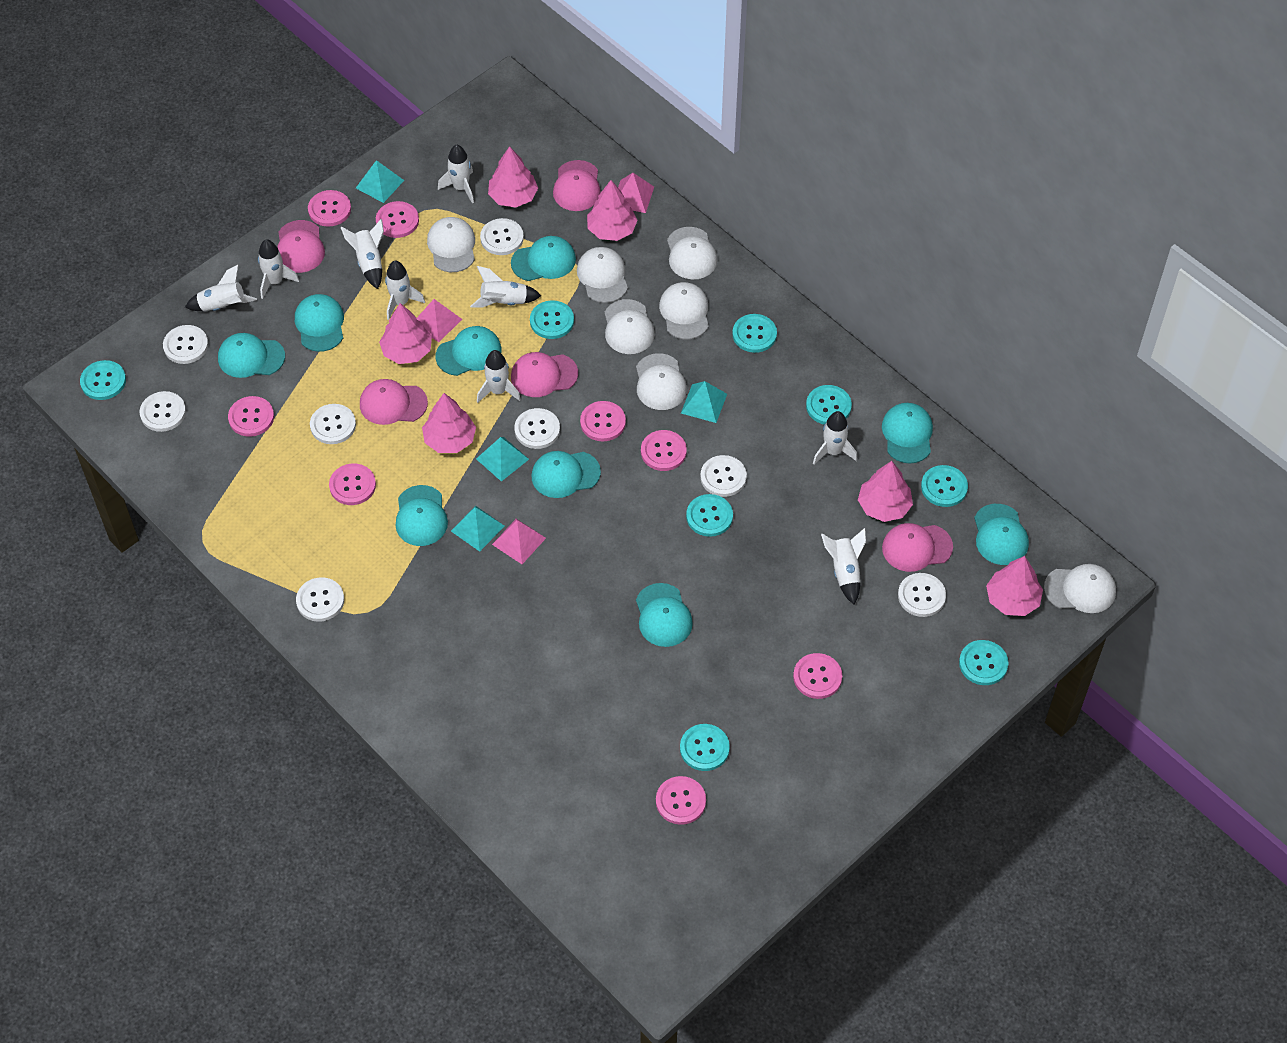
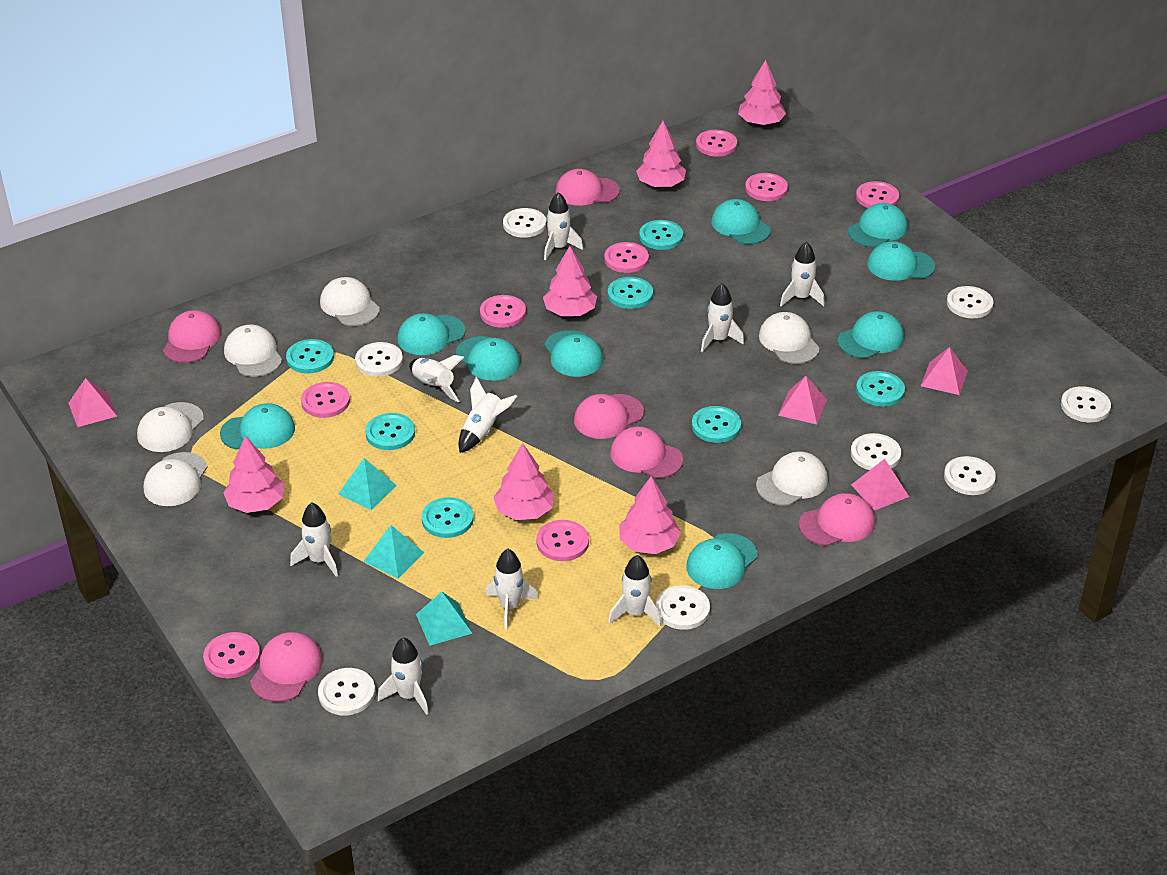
pink cap: [277,220,325,273] [360,379,428,425] [511,352,578,397] [553,160,601,211] [882,523,953,572] = 5 -> [163,310,221,363] [250,632,322,702] [556,169,620,206] [574,394,644,439] [610,426,683,478] [799,493,875,546] = 6
pink pyramid: [417,299,462,342] [492,519,546,564] [618,173,654,213] = 3 -> [68,378,117,427] [778,376,827,424] [851,459,909,510] [921,347,968,395] = 4
turquoise button: [80,360,126,400] [530,300,574,339] [680,724,730,771] [686,494,733,537] [732,314,777,353] [806,385,852,425] [921,465,968,507] [959,640,1008,685] = 8 -> [286,339,334,373] [365,413,415,450] [422,497,474,538] [608,277,653,309] [639,220,683,250] [692,406,741,443] [856,371,905,407] = 7
turquoise pyramid: [356,160,404,203] [451,506,504,552] [476,437,529,482] [681,381,727,423] = 4 -> [338,458,397,510] [363,525,424,579] [416,592,473,646] = 3
white cap: [427,217,475,272] [577,247,628,303] [604,299,655,354] [636,353,687,410] [659,282,709,339] [667,227,717,279] [1044,564,1116,613] = 7 -> [137,402,204,452] [144,452,208,506] [224,324,282,377] [320,277,380,326] [756,451,828,506] [759,312,820,364] = 6

